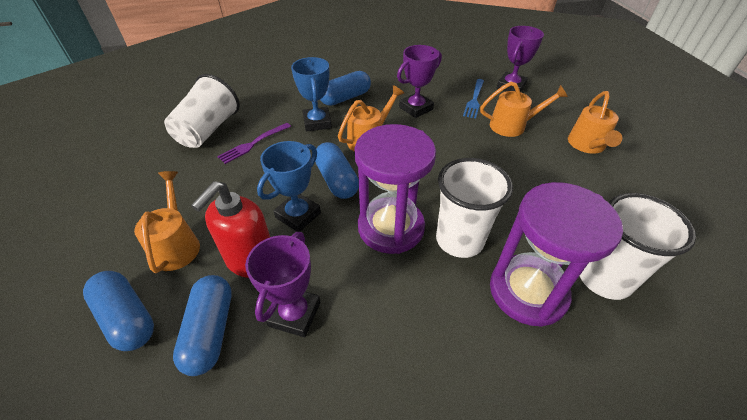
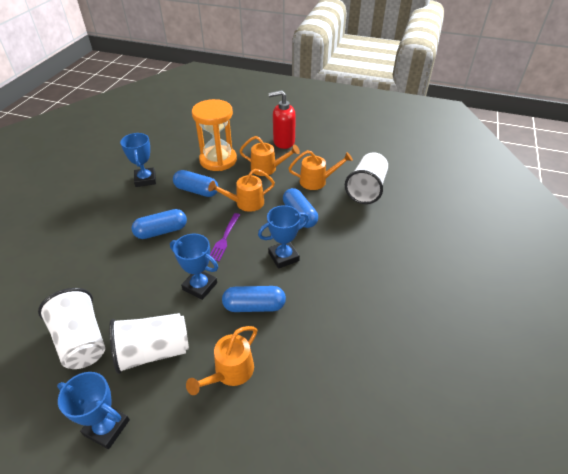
blue fork: [463,79,484,118] = 1 -> none = 0
blue trophy: [257,141,321,232] [291,57,332,131] = 2 -> [57,372,130,449] [120,133,156,187] [170,234,218,300] [258,205,309,269] = 4
orange hourglass: none = 0 -> [192,99,237,171] = 1
purple hourglass: [354,124,436,254] [490,182,623,327] = 2 -> none = 0
purple trophy: [245,232,320,337] [397,45,442,118] [497,26,544,92] = 3 -> none = 0

